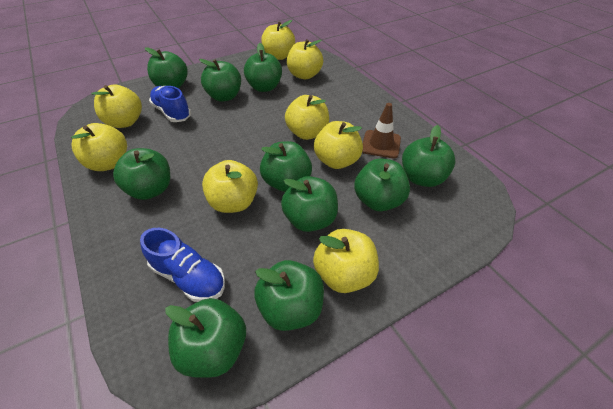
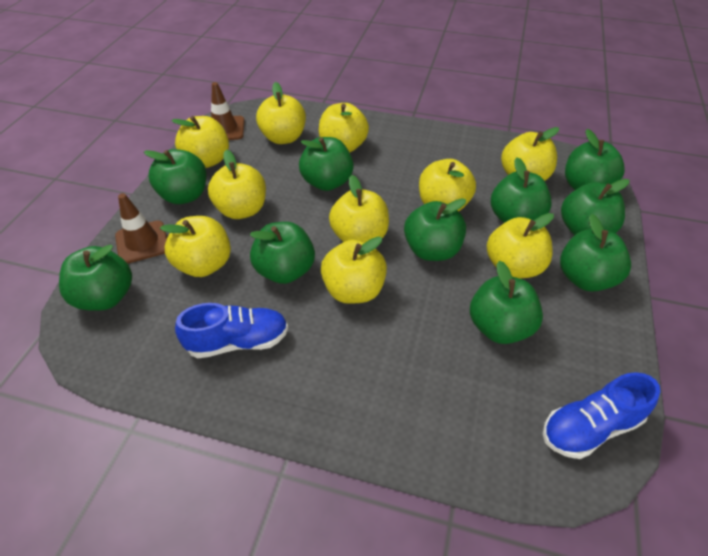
brown traffic cone: [362,103,401,158] = 1 -> [115,193,167,264] [211,82,245,140] = 2
yellow apple: [71,123,127,171] [91,84,142,128] [202,160,258,213] [261,20,295,60] [285,95,329,140] [287,39,323,79] [313,229,379,293] [314,121,363,169] = 8 -> [160,216,231,277] [172,116,229,168] [208,150,266,219] [256,82,306,144] [319,103,369,152] [321,237,387,304] [329,175,389,243] [419,159,476,212] [487,213,554,279] [501,127,559,181] = 10

